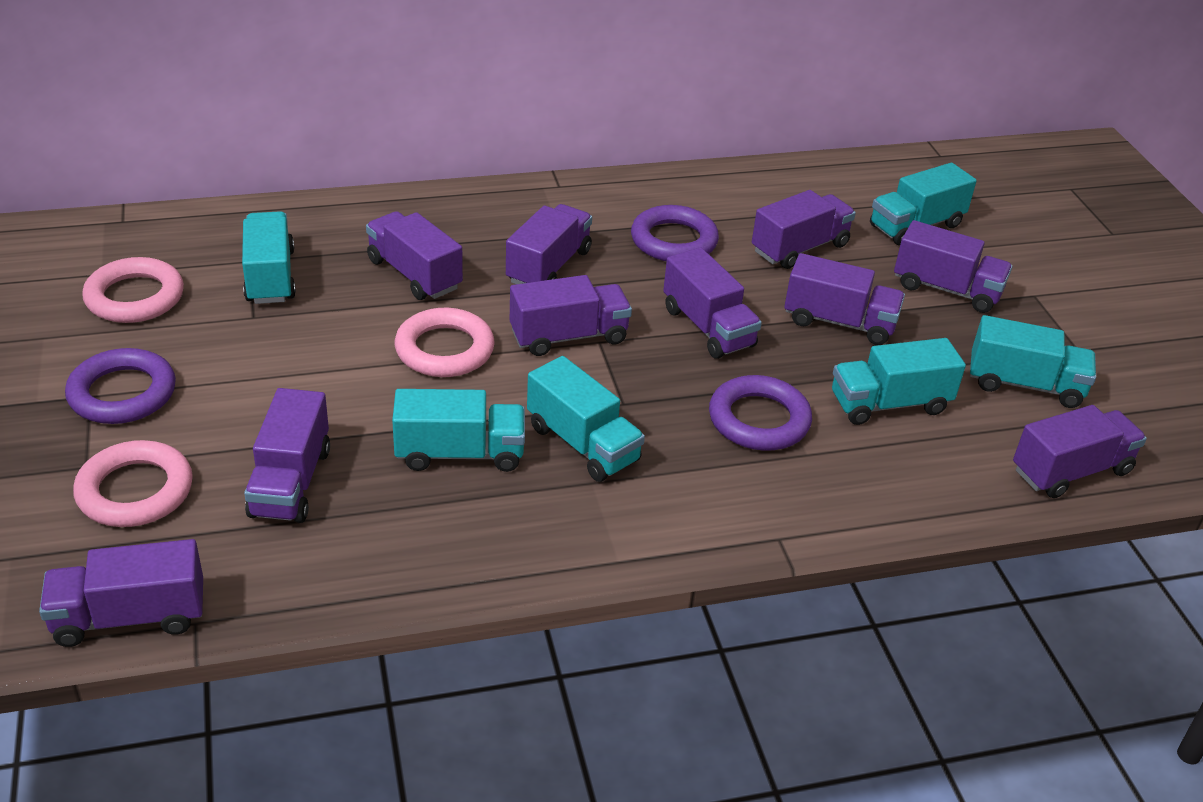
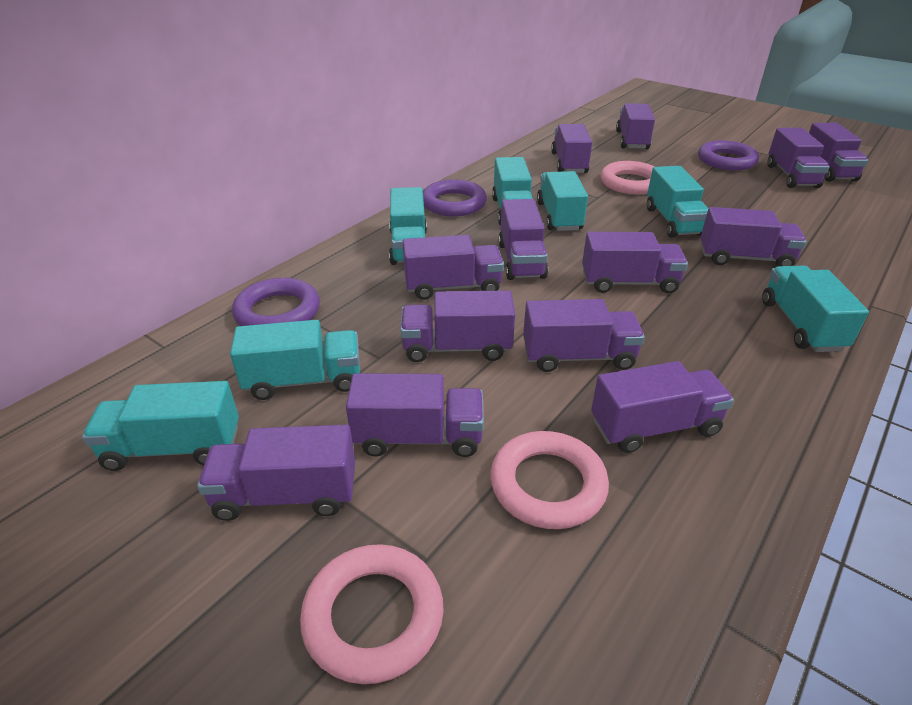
purple truck: [39,539,203,647] [244,388,330,523] [366,211,463,300] [506,204,592,284] [510,275,632,356] [663,247,762,359] [752,190,856,269] [784,253,905,345] [894,220,1013,313] [1013,405,1147,498] = 10 -> [197,425,355,521] [346,373,484,457] [400,290,515,362] [403,235,504,300] [498,199,548,280] [523,299,645,372] [551,124,592,173] [582,232,688,294] [591,361,734,453] [616,103,655,149] [701,207,806,267] [767,128,830,188] [809,123,868,182] = 13
turquoise truck: [242,211,296,304] [392,389,525,472] [527,356,645,482] [832,338,966,425] [870,163,977,246] [970,315,1096,408] = 6 -> [82,381,239,471] [230,320,360,400] [389,187,427,265] [492,157,533,226] [537,171,588,231] [647,166,708,238] [762,265,869,352] = 7

